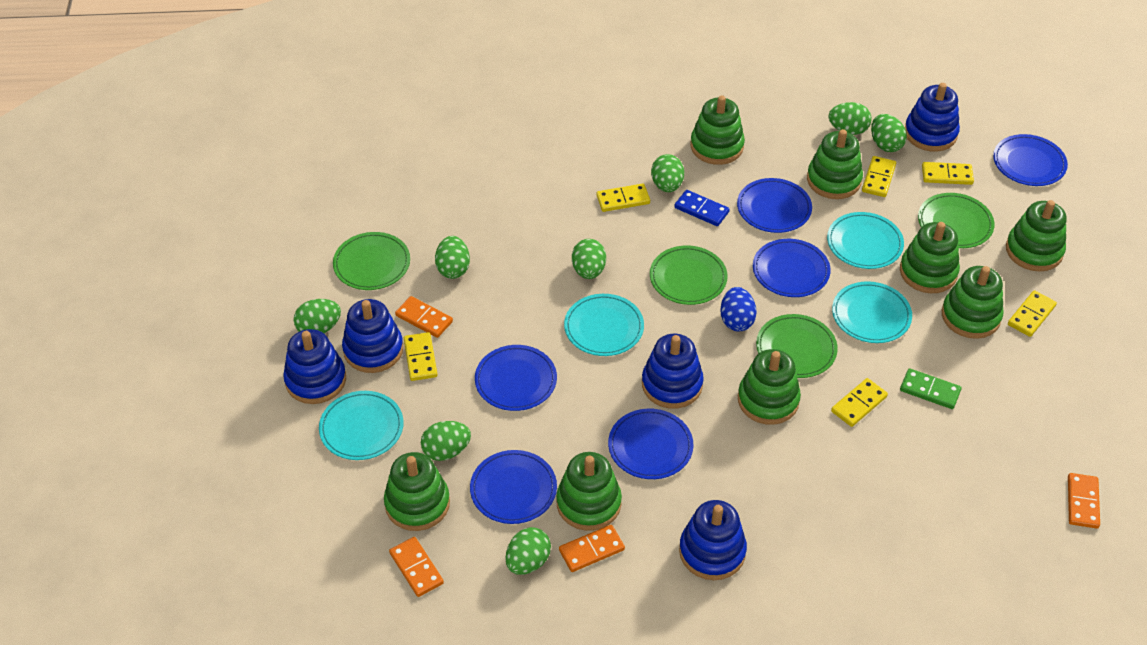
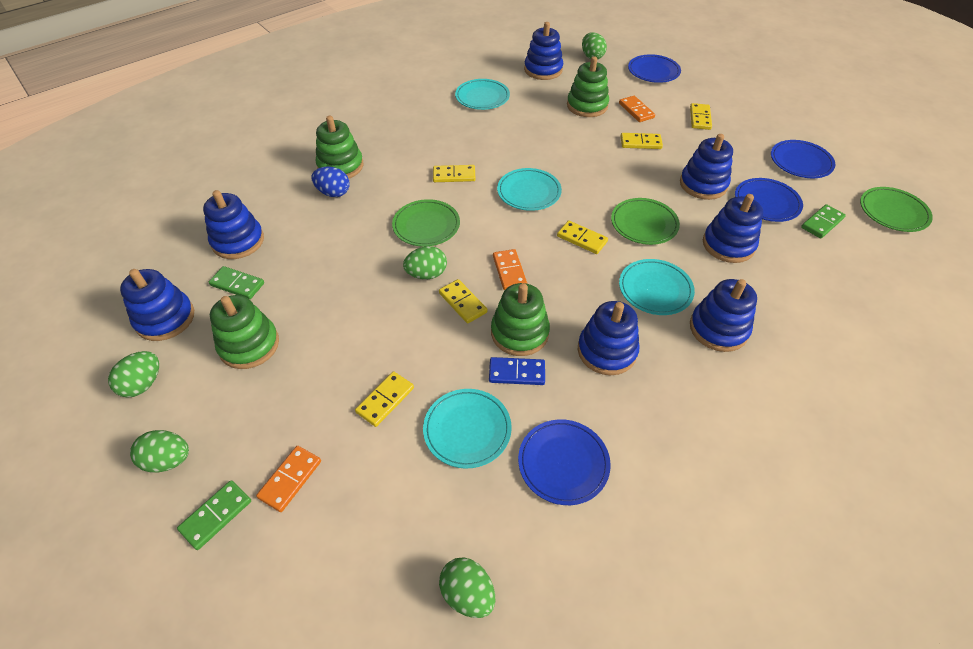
blue plate: [470,450,557,524] [475,345,557,411] [608,409,693,479] [737,178,812,233] [753,239,831,297] [993,134,1068,186] = 6 -> [518,419,611,505] [628,54,681,83] [735,178,803,222] [771,140,835,178] = 4
blue stacking toy: [283,329,346,404] [342,299,404,373] [642,334,704,409] [679,500,747,580] [905,83,960,152] = 5 -> [120,269,194,341] [203,190,264,259] [524,22,563,80] [578,301,640,375] [680,134,733,200] [690,279,757,352] [703,194,763,263] = 7
green domino: [900,368,962,409] = 1 -> [177,480,251,550] [209,266,264,299] [801,204,846,239] = 3
green egg: [294,299,341,333] [421,421,471,461] [435,236,470,279] [505,527,551,575] [572,239,606,279] [651,154,684,192] [829,102,872,135] [871,114,907,152] = 8 -> [108,351,159,398] [130,430,189,473] [403,246,447,279] [439,557,495,618] [582,32,607,60] = 5
green plate: [333,232,410,290] [650,245,728,305] [756,314,838,378] [918,193,995,248] = 4 -> [392,199,460,246] [611,198,680,245] [860,187,933,232] = 3
green stacking toy: [384,452,450,531] [556,452,622,531] [690,95,745,165] [738,349,801,425] [807,129,863,199] [900,222,960,293] [942,266,1003,339] [1006,200,1067,271] = 8 -> [210,295,279,369] [316,116,363,179] [491,283,550,356] [567,56,609,117] = 4
orange domino: [389,537,444,597] [395,296,453,338] [559,525,625,572] [1068,473,1100,529] = 4 -> [256,446,321,512] [493,249,527,290] [619,96,655,122] = 3

